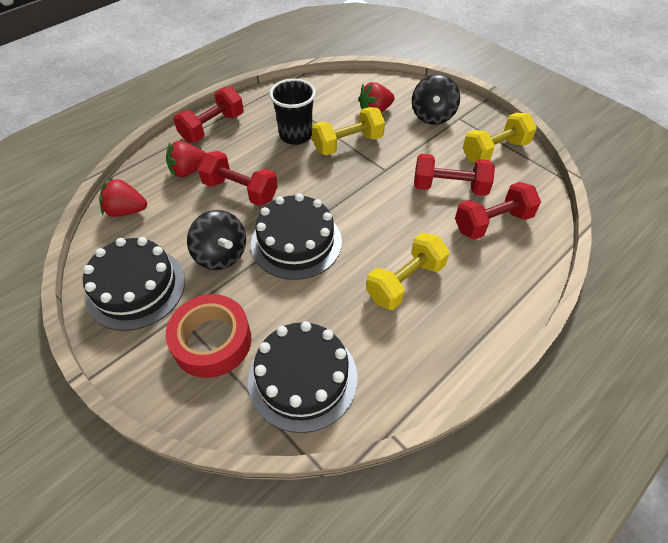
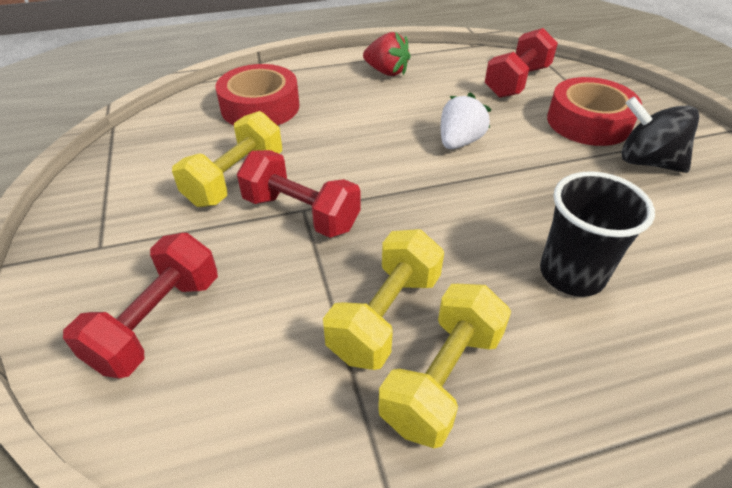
black cake: [83,237,185,331] [248,321,358,433] [251,193,342,280] = 3 -> none = 0
black spinning top: [187,210,246,270] [412,74,460,125] = 2 -> [621,96,699,173] = 1
red dumbbell: [173,86,244,142] [198,151,278,206] [414,154,495,196] [455,182,541,240] = 4 -> [63,233,218,378] [237,150,361,238] [485,28,558,98] = 3
red strawberry: [99,177,147,217] [166,141,206,177] [358,82,395,112] = 3 -> [363,32,411,76] = 1
red tape: [166,294,251,378] = 1 -> [215,64,299,126] [547,77,642,146] = 2
white strawberry: none = 0 -> [441,92,492,149] = 1

